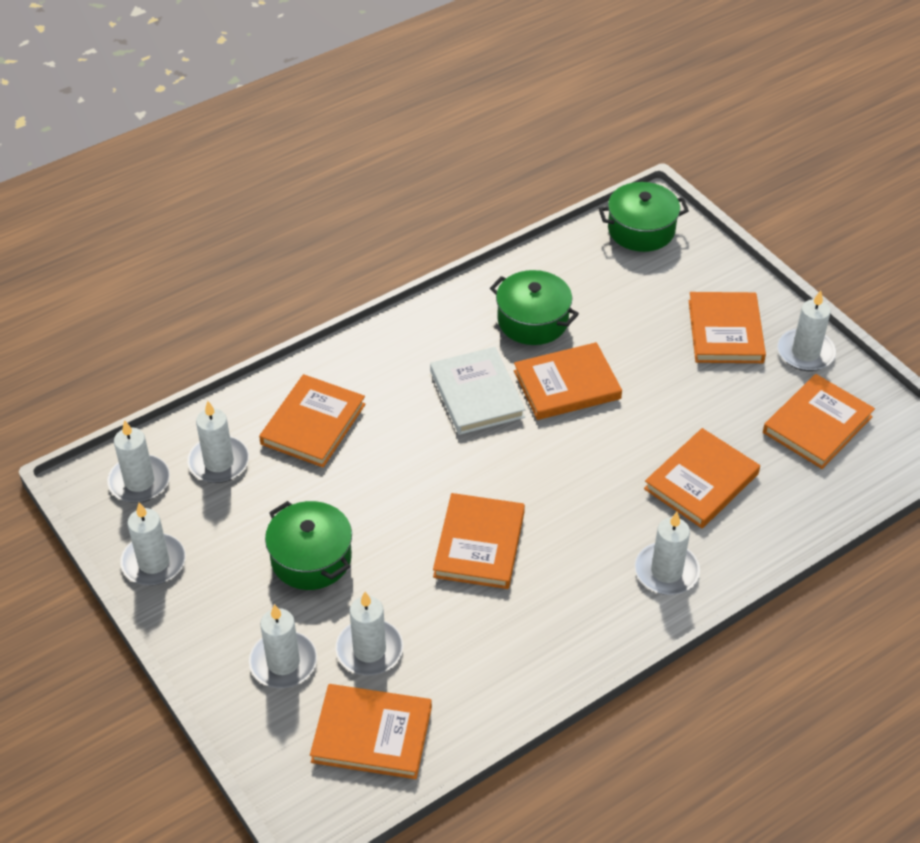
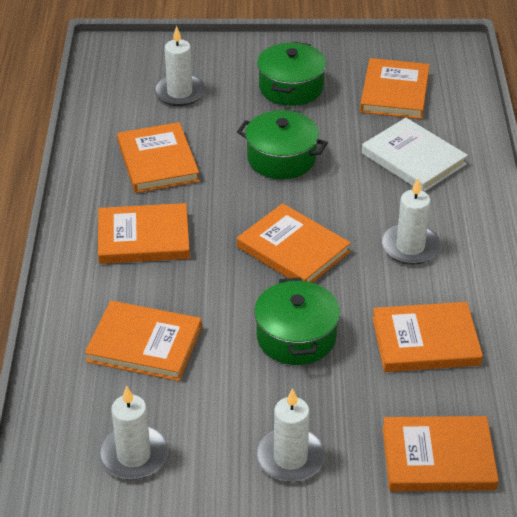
white candle: [107,420,170,503] [120,502,186,586] [187,401,249,483] [249,604,317,688] [335,592,403,675] [635,512,700,595] [777,290,836,371] = 7 -> [98,386,168,480] [154,26,206,106] [256,388,326,482] [381,178,441,265] = 4

